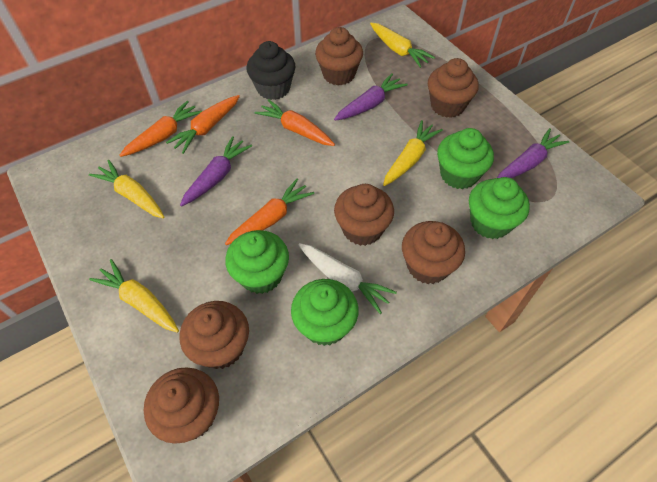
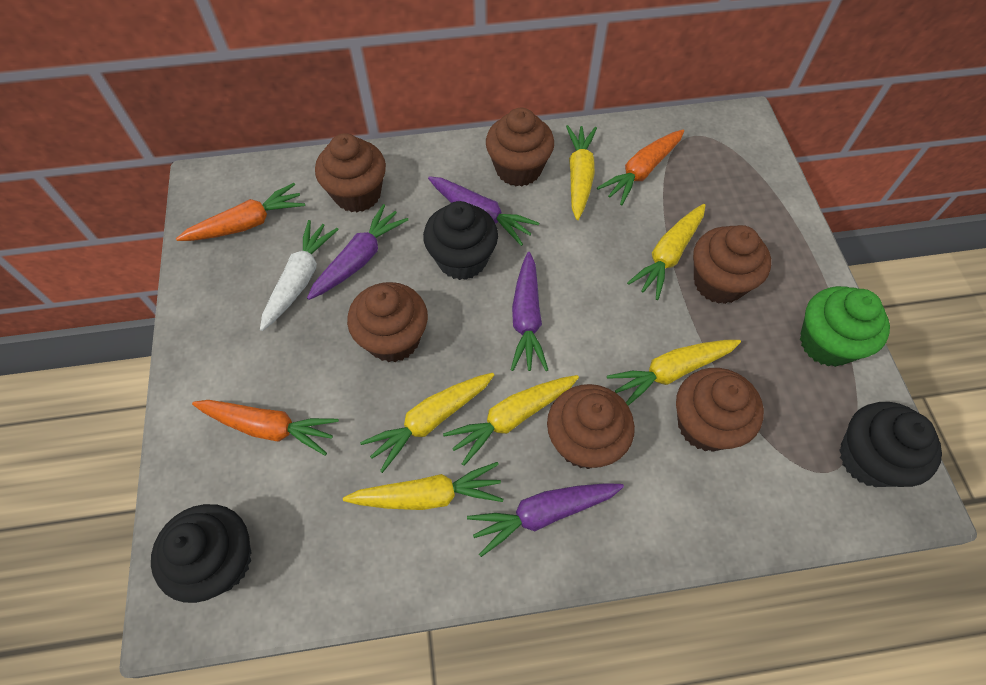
black cupcake: [246,41,296,100] = 1 -> [151,504,252,603] [423,201,498,280] [839,402,942,487] = 3
green cupcake: [225,230,289,294] [291,279,359,346] [437,128,494,189] [469,177,530,239] = 4 -> [800,286,890,367] = 1
orange carrot: [119,101,202,157] [166,95,240,154] [225,179,314,245] [255,99,335,146] = 4 -> [176,183,305,241] [192,400,339,456] [597,130,684,206] = 3
purple carrot: [180,136,252,207] [334,73,408,121] [497,128,570,178] = 3 -> [307,204,408,300] [428,176,539,246] [467,483,624,557] [511,252,548,371] = 4
yellow carrot: [89,160,164,218] [89,259,179,333] [370,23,435,68] [383,120,443,186] = 4 -> [343,462,503,510] [360,373,494,473] [443,375,579,466] [566,125,597,220] [607,340,741,406] [627,204,705,300] = 6

